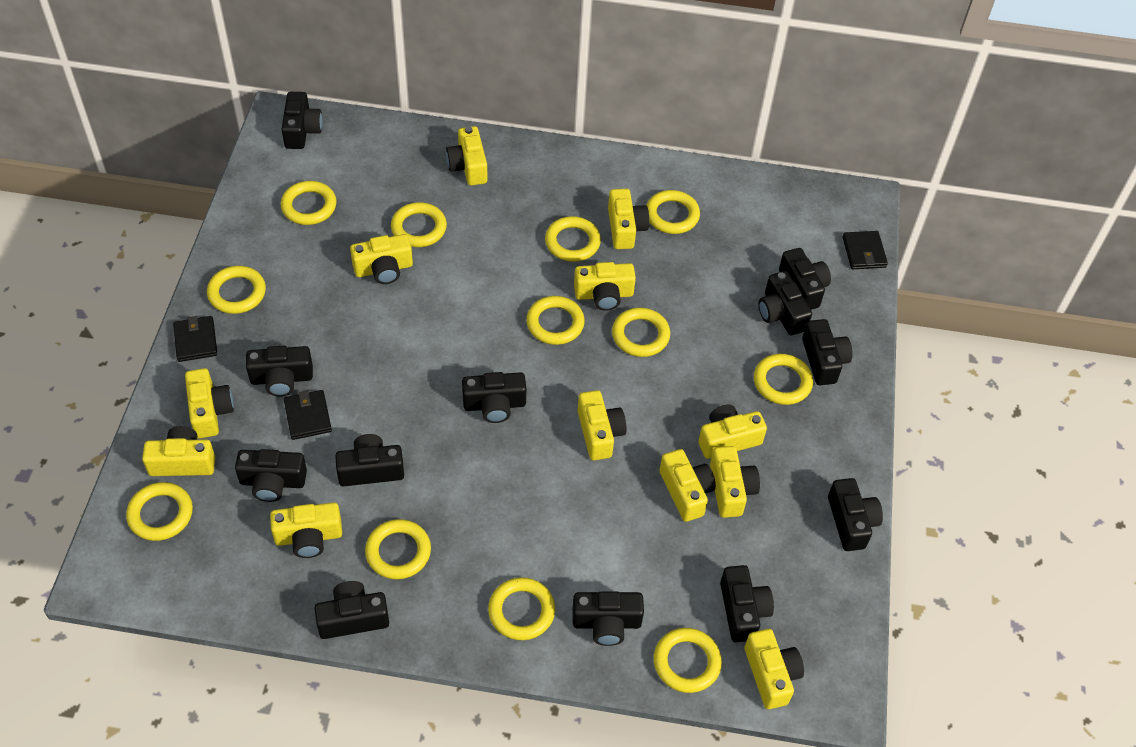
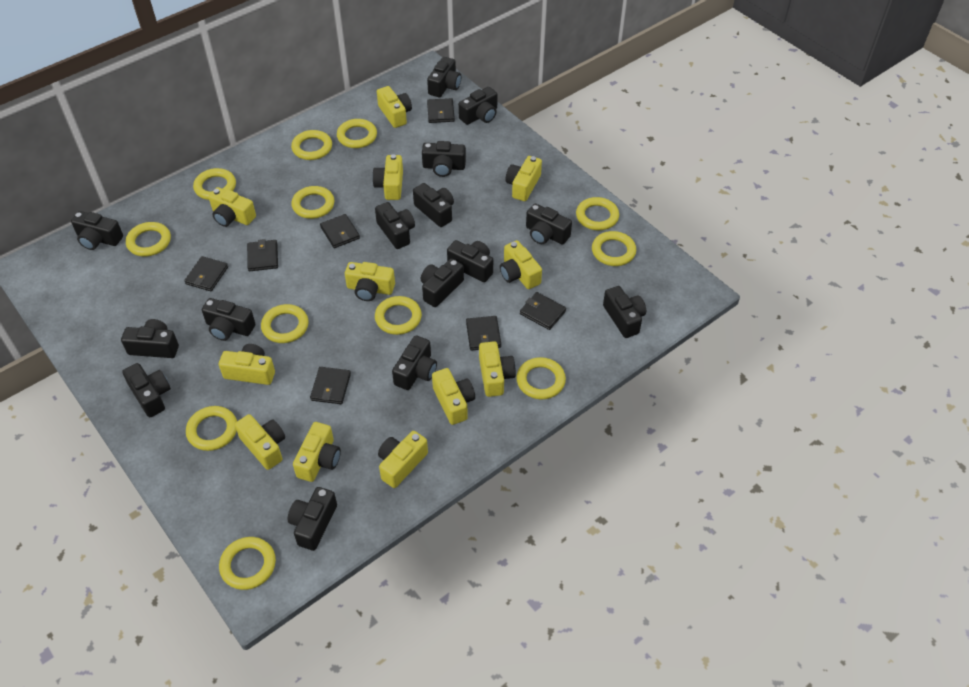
black camera: [235,449,307,502] [246,346,313,396] [281,92,323,149] [315,581,389,639] [335,434,404,486] [462,372,526,423] [572,591,644,646] [720,565,774,642] [758,271,812,335] [779,248,831,310] [802,319,852,385] [828,478,883,551] = 12 -> [71,211,123,250] [121,319,179,358] [122,363,171,417] [202,298,255,341] [288,487,337,551] [375,202,415,249] [392,336,437,390] [413,183,454,227] [421,259,464,307] [422,141,466,177] [427,57,461,97] [447,240,493,282] [458,87,498,125] [526,204,572,245] [603,286,646,338] = 15
black wallet: [173,316,218,362] [284,390,332,440] [842,231,888,269] = 3 -> [184,256,228,291] [247,239,278,271] [310,367,351,404] [320,214,360,248] [427,98,455,123] [466,316,501,351] [520,292,566,330] = 7

